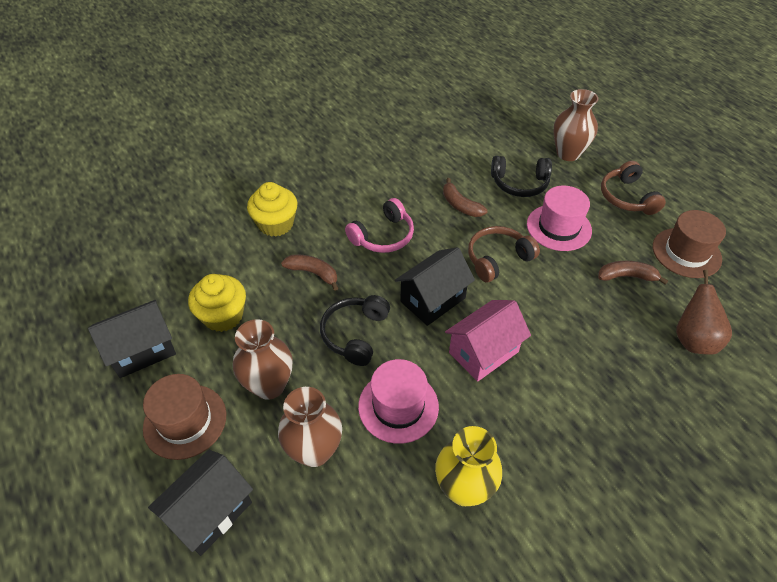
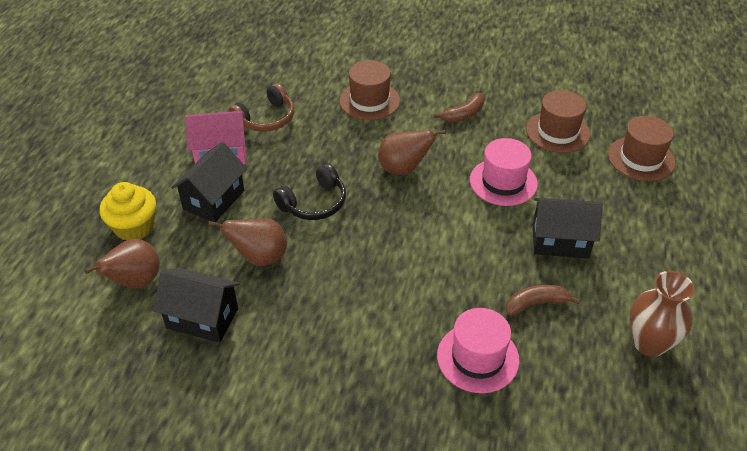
black headphones: [320,295,390,366] [491,156,552,197] = 2 -> [273,163,346,220] = 1
brown banana: [281,254,338,291] [443,178,488,217] [598,261,668,285] = 3 -> [434,93,485,122] [506,285,580,316] = 2
brown hat: [143,374,226,460] [653,210,726,278] = 2 -> [339,60,400,120] [526,90,591,153] [608,116,675,181] = 3
brown headphones: [468,226,540,282] [601,161,666,215] = 2 -> [228,83,294,132] = 1
brown pear: [676,270,732,355] = 1 -> [84,239,160,289] [208,218,287,266] [378,130,446,175] = 3
brown vase: [233,319,293,400] [278,387,342,467] [554,89,599,161] = 3 -> [630,271,695,357] = 1
pink headphones: [345,198,414,253] = 1 -> none = 0
yellow cupcake: [188,274,246,332] [247,182,298,237] = 2 -> [100,182,156,240] = 1
yellow vase: [435,426,502,506] = 1 -> none = 0

